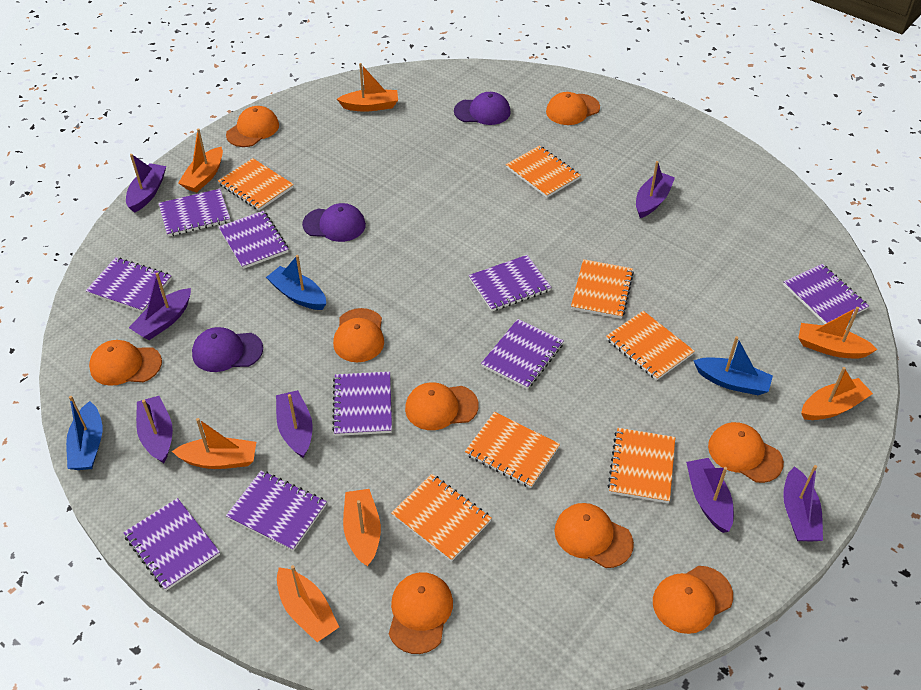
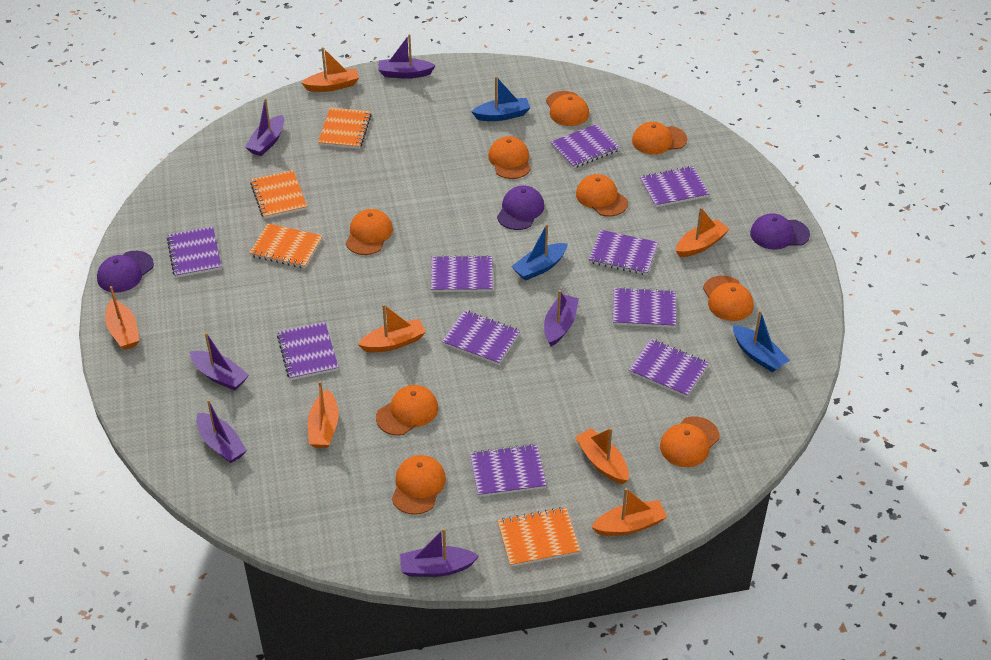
orange notebook: [218,158,294,211] [391,474,492,562] [465,412,560,488] [506,146,581,198] [571,259,634,319] [606,311,695,380] [608,428,675,503] = 7 -> [249,223,323,268] [250,170,307,219] [318,108,372,149] [497,507,580,567] = 4
purple boat: [126,154,166,213] [129,272,191,340] [136,396,173,463] [276,390,313,458] [636,161,675,218] [686,458,734,533] [783,465,823,541] = 7 -> [190,332,249,390] [196,399,247,463] [245,98,284,156] [378,34,436,79] [400,528,479,577] [544,290,579,346] = 6
purple notebook: [86,257,172,312] [123,498,220,591] [159,189,231,237] [219,211,288,269] [226,470,327,551] [332,372,392,436] [469,255,552,311] [481,319,564,389] [783,264,869,324] = 9 -> [167,227,221,278] [277,322,339,380] [431,255,493,292] [442,310,520,365] [470,444,547,497] [551,124,621,168] [589,230,659,275] [613,287,676,328] [629,339,709,397] [640,166,709,208] = 10

